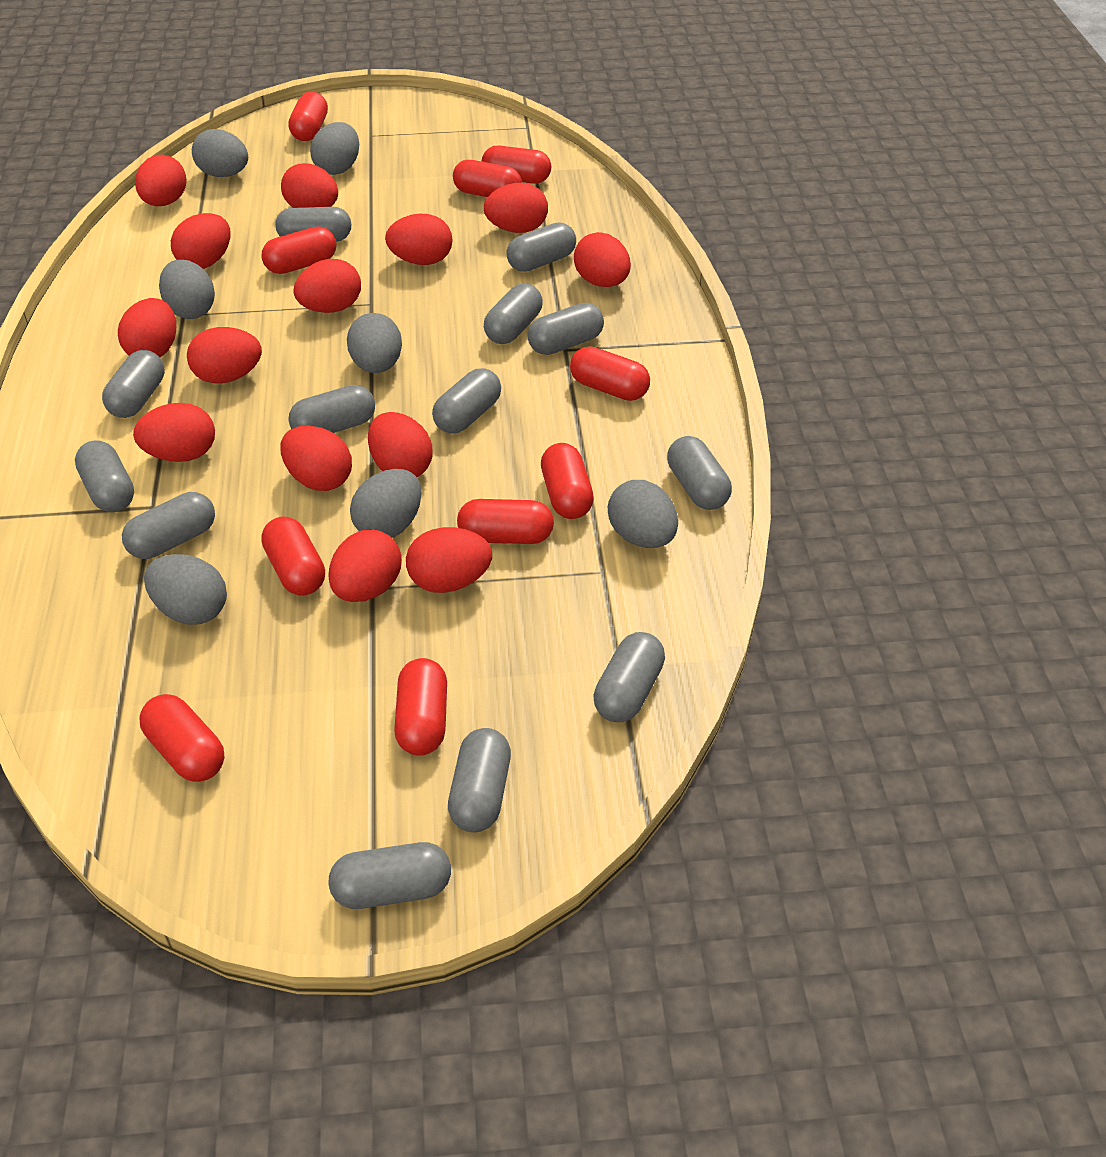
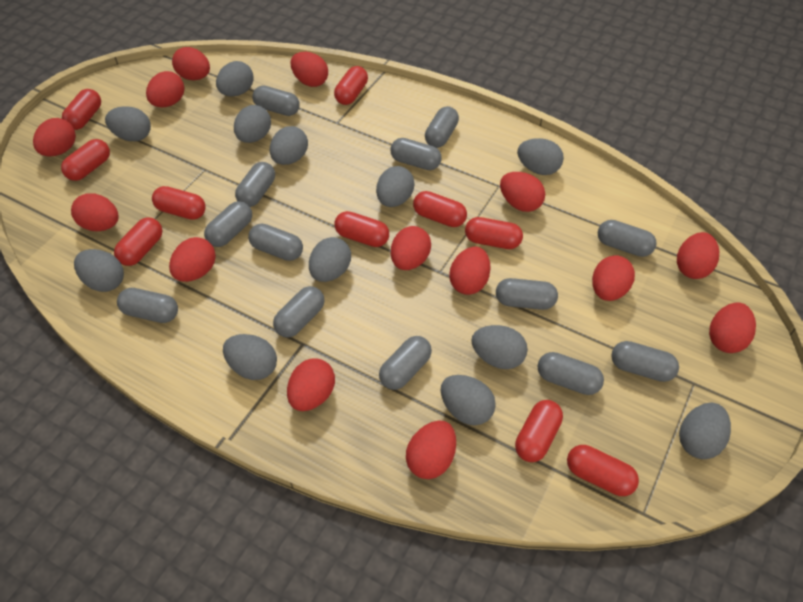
grey egg: [144,554,227,625] [159,259,215,319] [192,129,248,177] [310,122,359,175] [347,313,402,373] [350,469,422,538] [608,480,678,548] = 7 -> [74,249,124,292] [105,106,151,141] [216,61,254,96] [223,334,277,380] [234,105,271,143] [270,126,308,165] [309,237,351,282] [376,166,415,207] [441,375,496,425] [471,325,528,369] [517,138,564,175] [679,403,731,459] = 12

